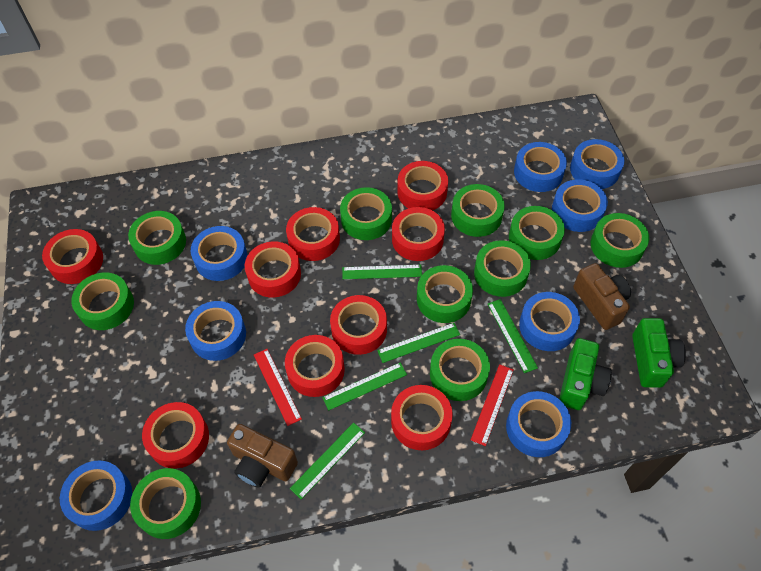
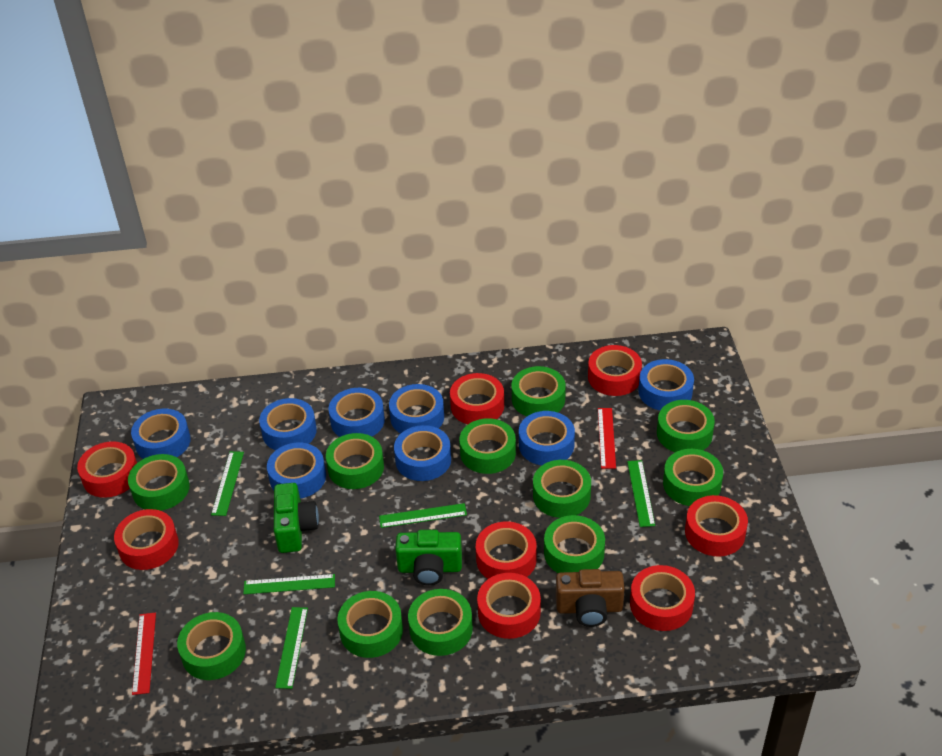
brown camera: [227,424,298,487] [573,263,631,330] = 2 -> [556,569,625,627] = 1
green tape: [71,272,134,330] [128,211,186,265] [130,468,201,539] [340,187,392,240] [417,265,473,323] [430,339,490,401] [451,184,505,237] [474,240,531,297] [509,206,565,260] [591,213,649,268] = 10 -> [128,454,190,511] [177,612,246,680] [326,433,384,489] [337,591,403,658] [408,589,473,656] [459,418,516,474] [512,366,566,416] [533,460,591,518] [544,515,605,573] [657,400,715,452] [663,449,723,506] = 11
red tape: [42,229,103,284] [142,402,209,469] [245,241,301,298] [285,335,345,397] [286,207,340,261] [330,295,387,355] [391,385,452,450] [392,207,445,261] [397,161,448,210] = 9 -> [77,441,137,498] [114,509,179,570] [450,373,504,424] [476,521,537,579] [477,573,541,639] [588,345,642,396] [630,565,695,631] [685,495,748,557] = 8

